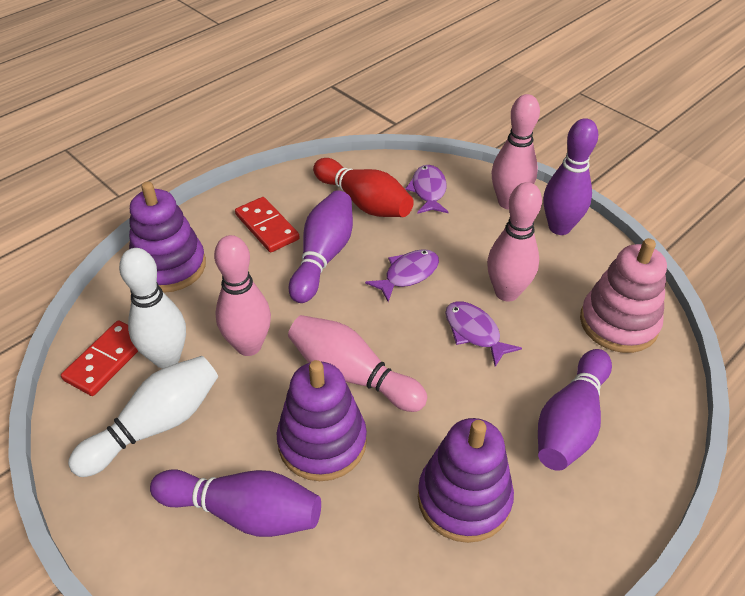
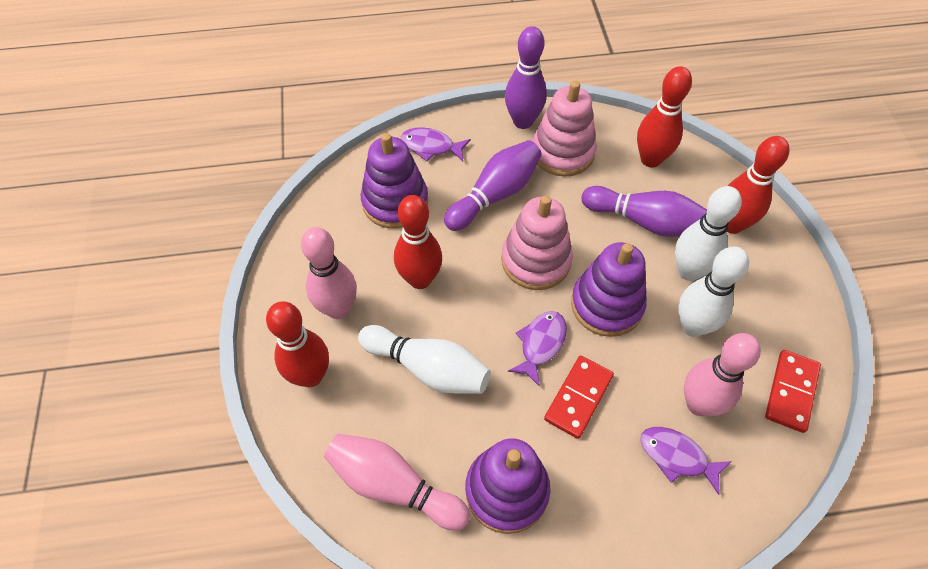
pink bowling pin: [214,235,271,356] [288,315,427,412] [487,182,542,302] [492,94,540,210] = 4 -> [301,227,357,319] [324,434,470,531] [684,333,761,416] = 3
pink stacking toy: [580,238,667,353] = 1 -> [501,196,573,290] [533,81,597,177] = 2
purple bowling pin: [150,470,321,537] [289,191,353,303] [538,349,612,471] [543,118,598,235] = 4 -> [444,140,542,231] [505,26,547,129] [582,186,707,237] = 3
red bowling pin: [313,158,414,217] = 1 -> [266,301,329,387] [394,195,442,289] [637,66,692,168] [727,136,790,234] = 4
white bowling pin: [68,356,218,477] [119,248,186,369] = 2 -> [358,325,491,394] [675,186,742,281] [678,246,749,337] = 3

